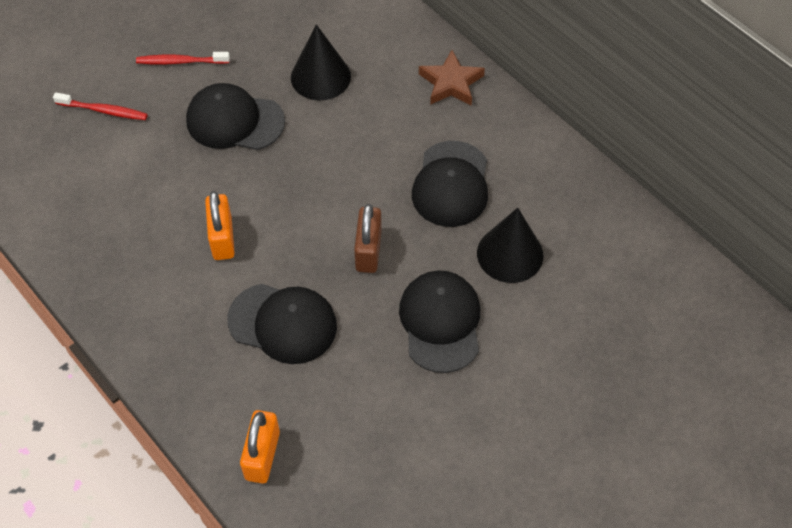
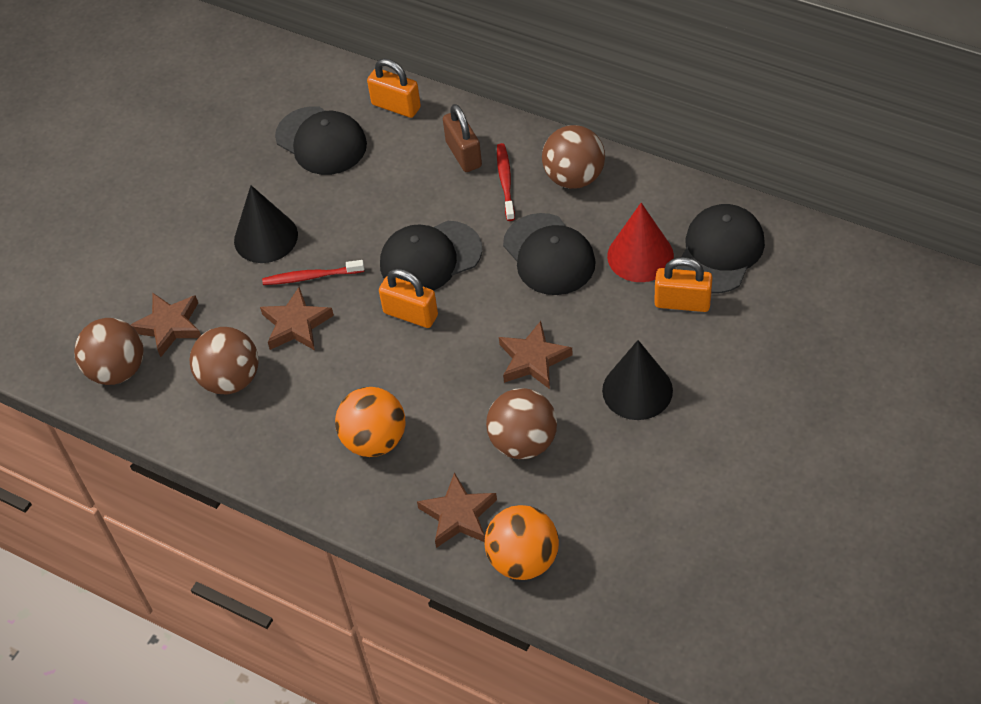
brown ball: none = 0 -> [74,318,144,385] [190,327,259,395] [486,388,557,459] [542,125,605,189] = 4
brown star: [419,50,485,106] = 1 -> [131,293,201,357] [260,287,334,350] [417,472,497,548] [499,321,573,389] = 4
orange ball: none = 0 -> [335,387,406,457] [484,505,559,580] = 2
orange padlock: [205,191,235,260] [240,410,280,484] = 2 -> [367,59,421,118] [379,269,438,328] [654,257,713,312] = 3
red cone: none = 0 -> [607,203,674,282] = 1

